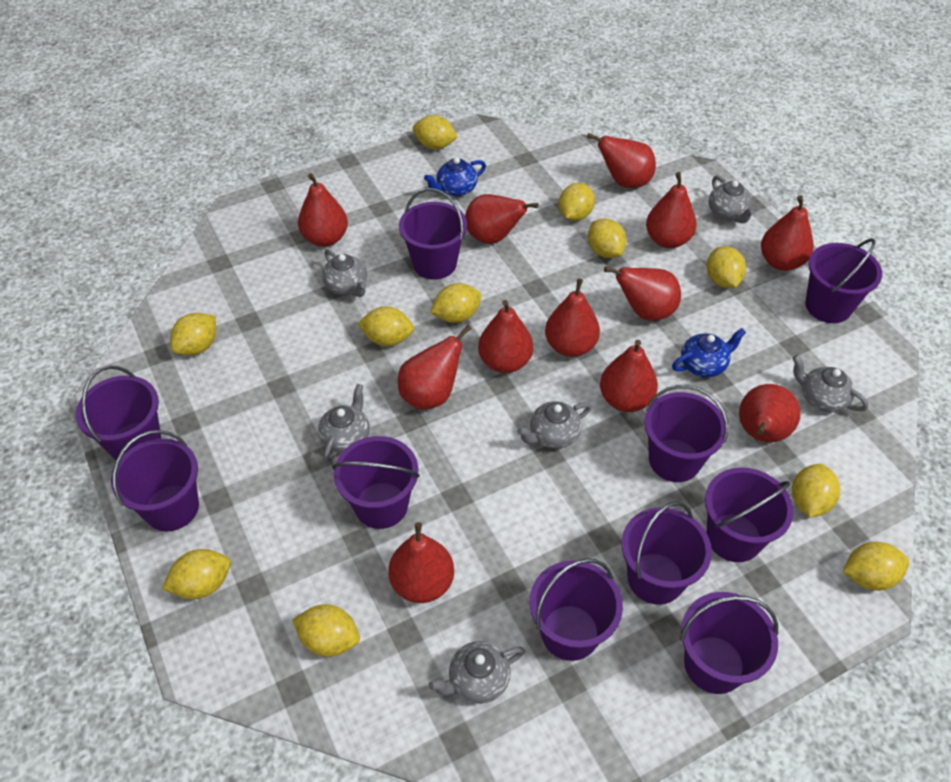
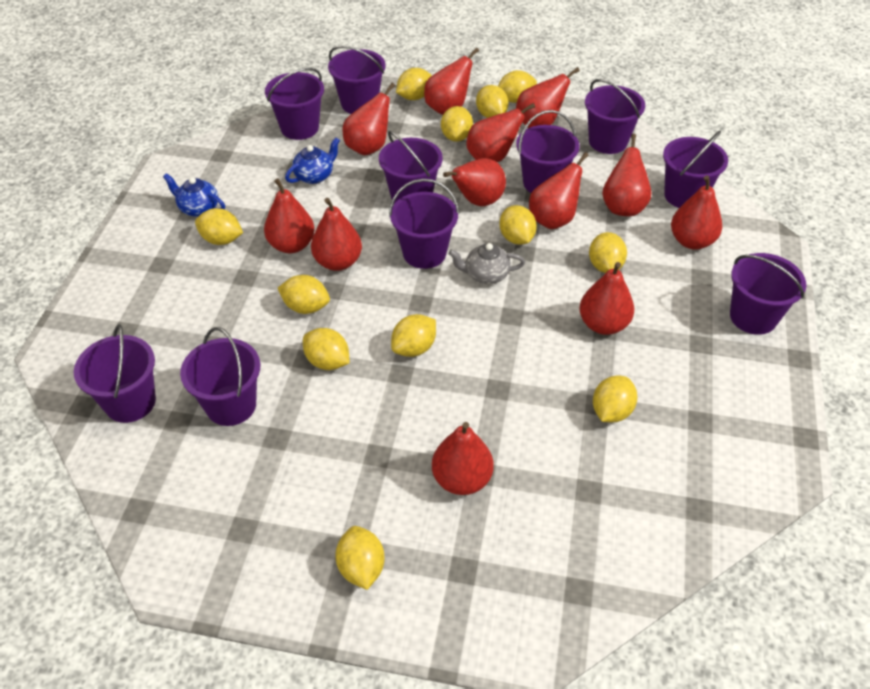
grey teapot: [318,384,370,463] [322,249,367,297] [429,641,525,704] [517,401,591,449] [709,176,755,223] [792,355,868,412] = 6 -> [449,243,525,284] = 1
yellow lemon: [162,549,231,599] [170,313,216,355] [292,604,360,657] [357,306,414,346] [413,115,458,149] [430,283,482,323] [559,183,595,221] [588,219,627,258] [707,246,746,288] [792,464,840,518] [843,542,909,591] = 11 -> [195,208,243,245] [278,275,330,314] [303,328,350,370] [335,526,384,590] [391,314,436,357] [396,68,432,100] [441,106,473,142] [476,85,509,118] [498,70,537,103] [499,205,537,245] [589,232,627,273] [593,376,637,422] = 12

